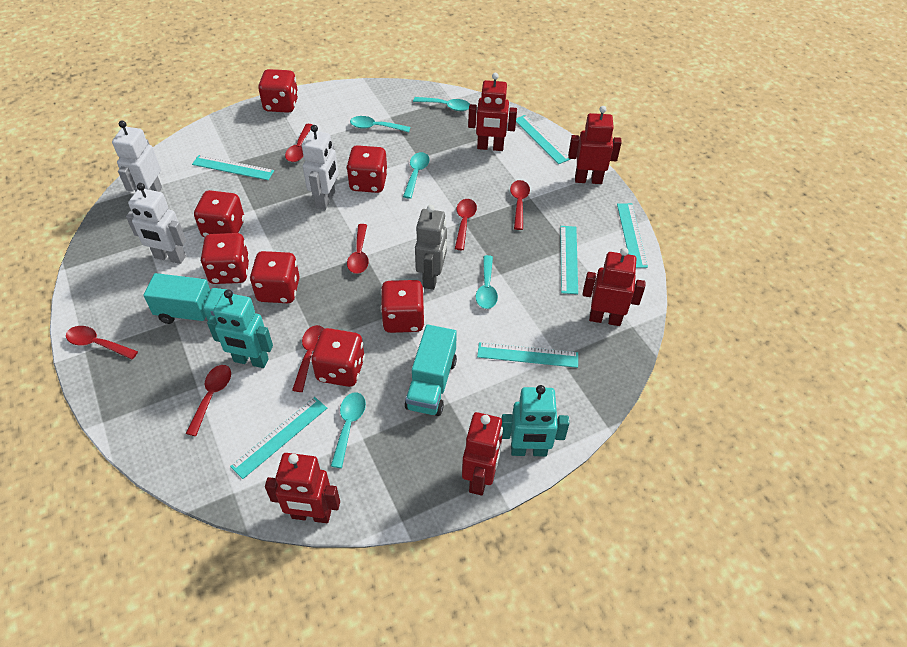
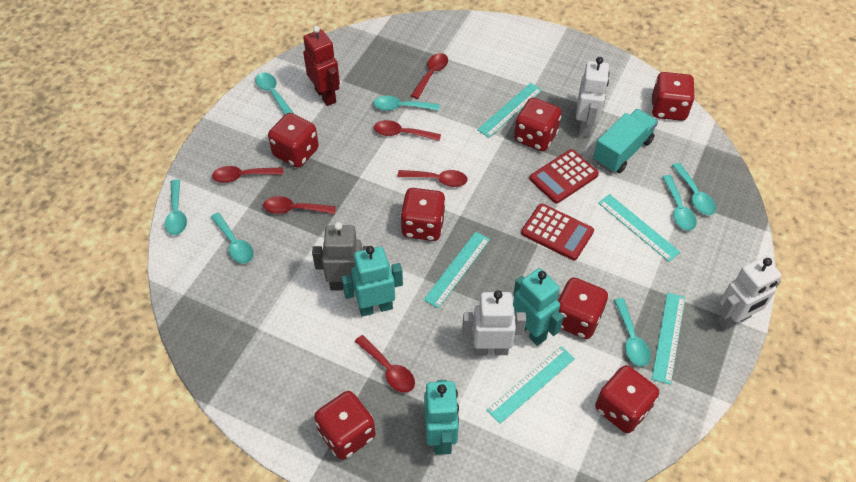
red calculator: none = 0 -> [521,203,594,260] [529,149,599,203] = 2
red robot: [265,453,340,523] [462,412,503,496] [468,73,517,151] [568,106,622,184] [582,248,646,326] = 5 -> [303,26,340,106] = 1
red spoon: [66,326,138,359] [186,365,231,436] [285,124,312,162] [292,325,324,392] [347,224,369,274] [455,199,477,250] [510,180,530,230] = 7 -> [212,166,283,183] [263,196,336,214] [355,335,415,393] [374,120,441,141] [397,170,468,187] [411,53,448,99] = 6
turquoise robot: [207,290,273,368] [502,385,569,457] = 2 -> [342,246,403,317] [424,380,459,455] [513,268,564,346] = 3
turquoise ruler: [192,155,274,180] [230,397,327,479] [477,342,578,368] [516,115,570,164] [560,226,578,294] [617,203,648,268] = 6 -> [424,232,490,309] [477,83,542,138] [487,346,575,424] [598,194,680,262] [652,293,685,385] = 5
turquoise spoon: [331,393,366,468] [350,116,410,132] [403,152,430,199] [413,97,470,111] [476,255,498,309] = 5 -> [165,179,187,235] [211,212,254,263] [255,73,294,115] [373,96,440,111] [614,298,651,366] [662,175,697,231] [672,163,716,215] = 7
turquoise truck: [143,273,234,324] [405,325,457,416] = 2 -> [593,109,658,173] = 1

